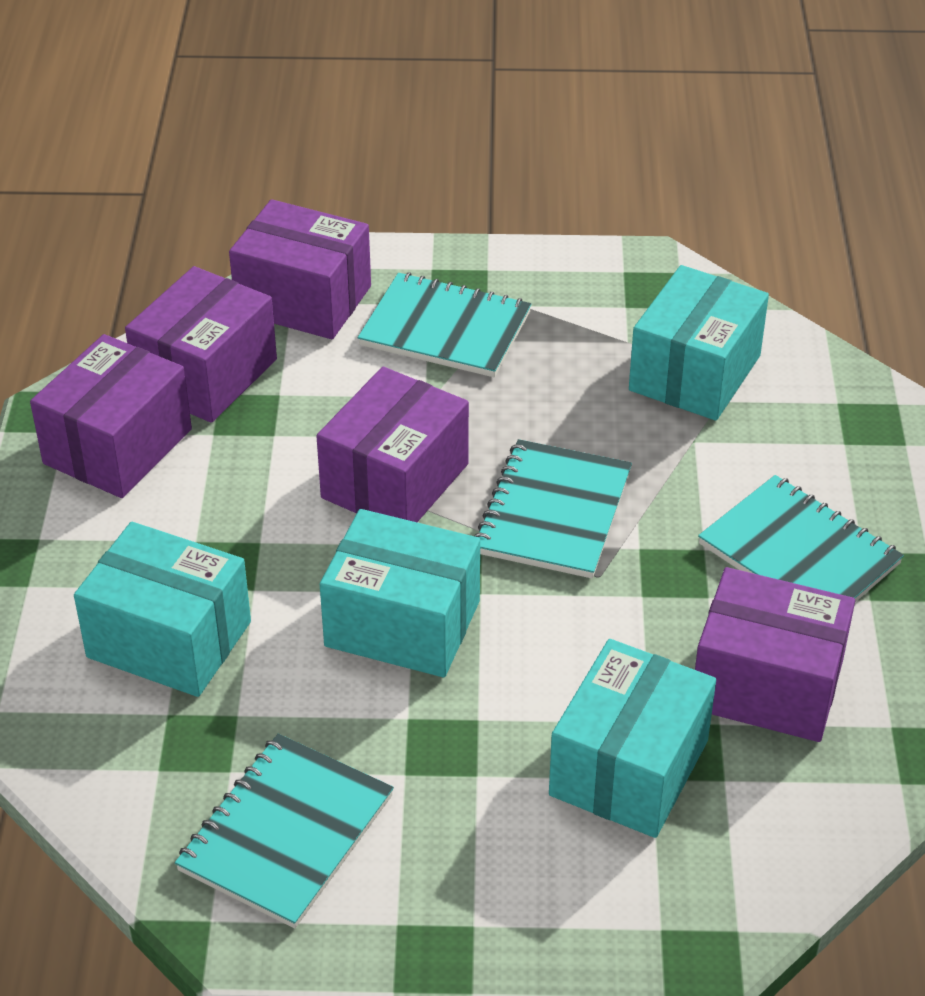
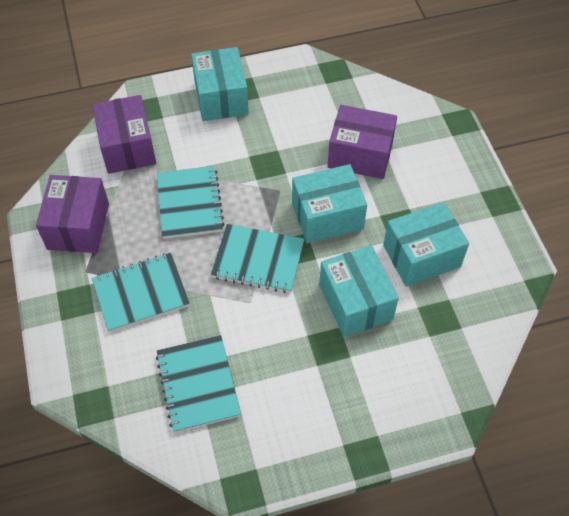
purple box: [30,334,192,498] [125,266,277,423] [229,199,371,339] [317,367,469,522] [695,567,855,742] = 5 -> [36,175,109,253] [92,95,156,174] [328,105,397,179] = 3

